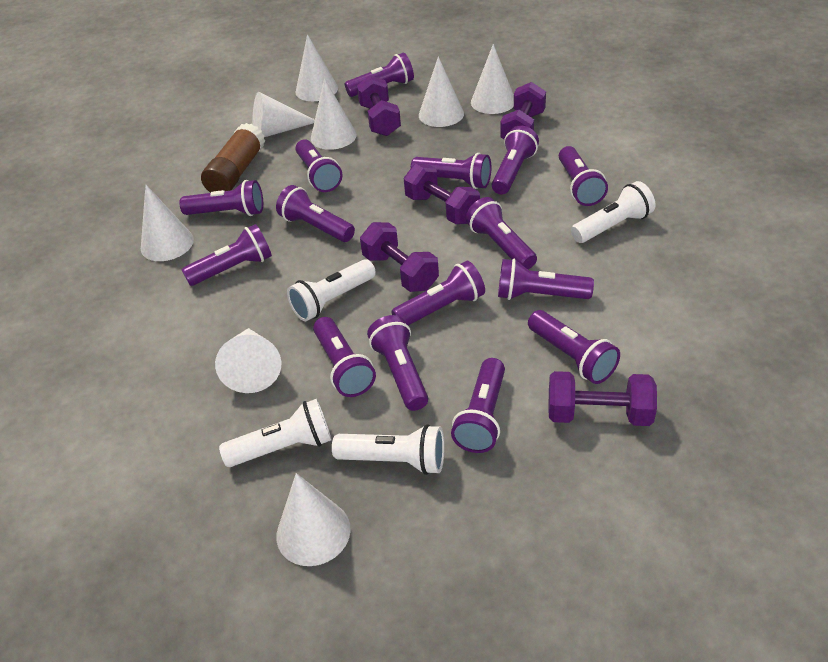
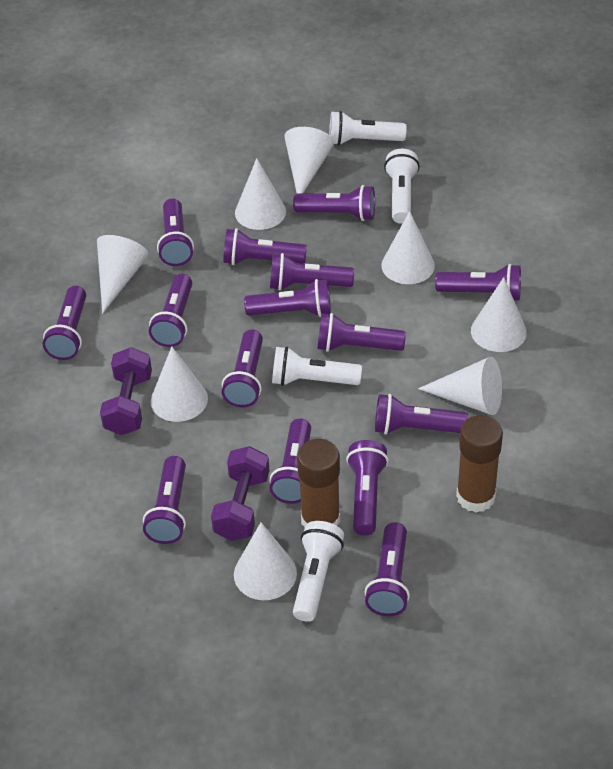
brown glue stick: [201,123,265,192] = 1 -> [297,439,340,528] [456,415,503,513] = 2
purple dumbbell: [357,75,401,136] [360,222,439,292] [404,164,480,224] [500,82,546,140] [548,371,657,426] = 5 -> [100,347,152,435] [211,446,269,541] = 2

